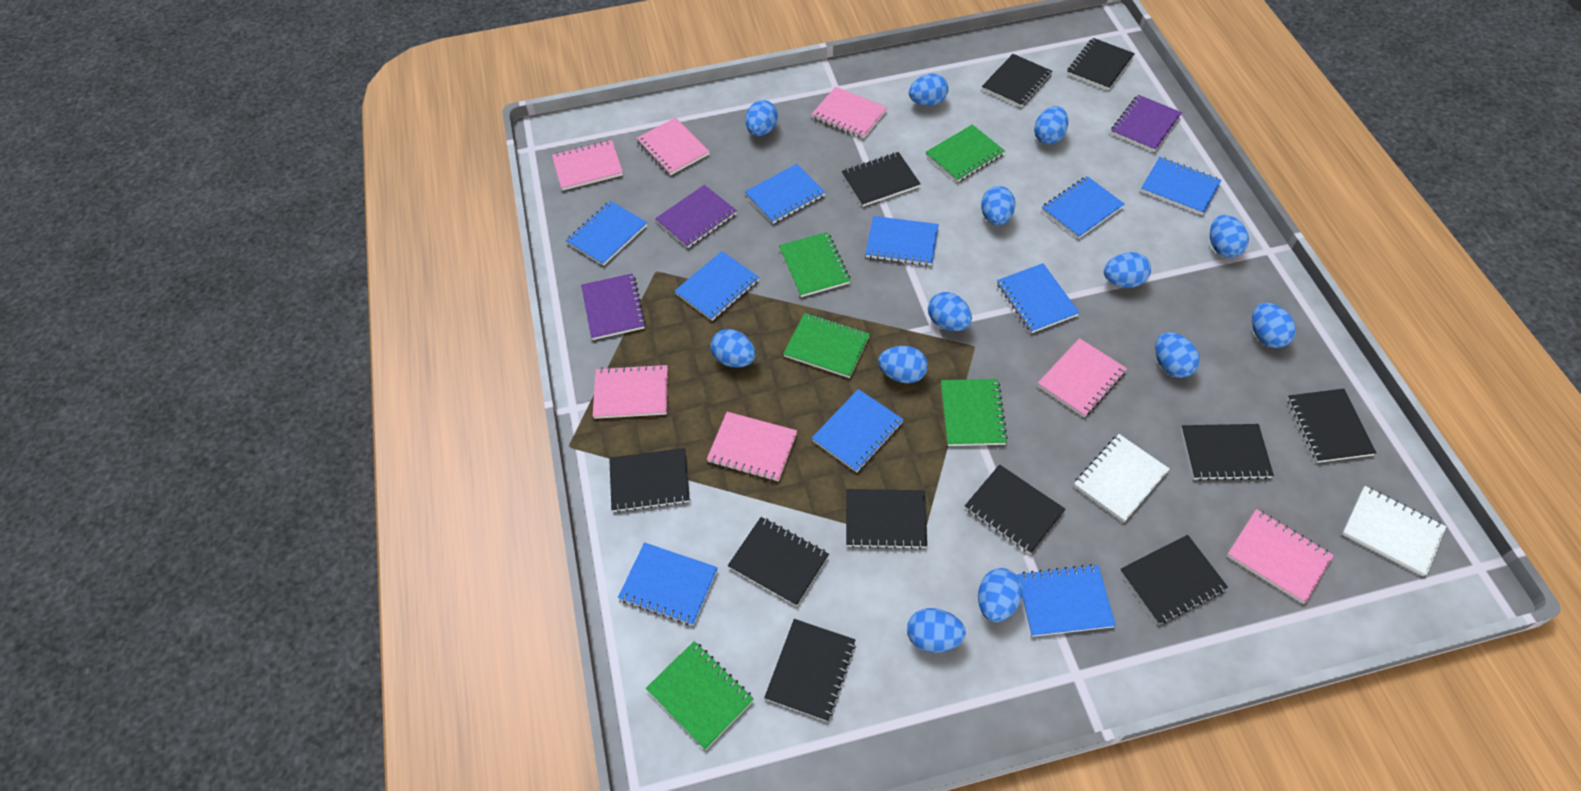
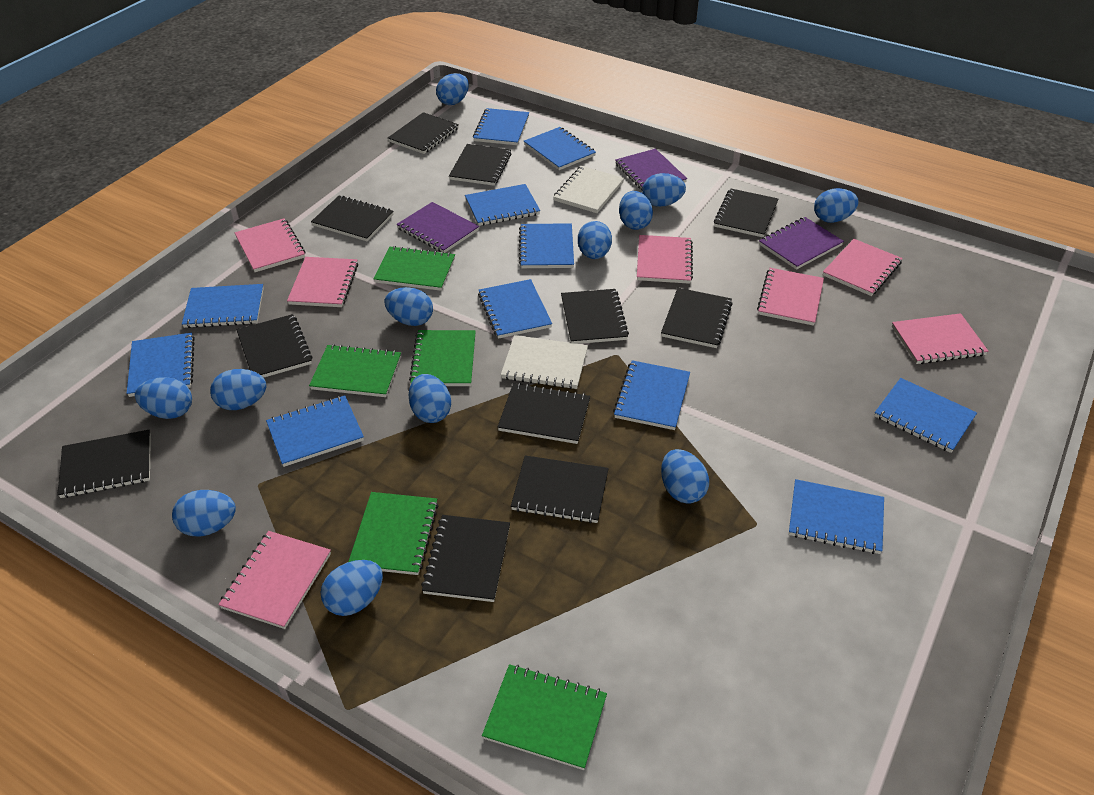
blue egg: [710,329,756,367] [746,100,778,136] [878,346,928,383] [907,608,966,653] [909,74,948,106] [928,292,972,331] [978,568,1023,622] [981,186,1015,225] [1034,106,1068,144] [1104,252,1151,288] [1155,332,1200,378] [1210,215,1249,258] [1252,303,1296,348] = 13 -> [135,377,192,419] [172,490,236,537] [210,369,267,410] [321,560,383,616] [384,287,433,326] [408,374,451,423] [436,73,469,105] [578,221,612,259] [619,191,653,230] [642,173,686,207] [661,449,709,504] [814,188,859,223] = 12
blue notebook: [566,201,647,266] [618,542,718,626] [675,251,759,321] [745,164,826,224] [812,389,904,472] [865,216,939,266] [997,263,1080,333] [1017,564,1116,637] [1042,176,1125,239] [1141,157,1222,215] = 10 -> [127,333,195,397] [182,284,264,328] [266,396,364,467] [465,184,540,226] [473,108,529,145] [478,279,552,339] [519,223,574,268] [524,127,596,170] [613,360,690,430] [789,479,884,554] [874,378,977,453] = 11

